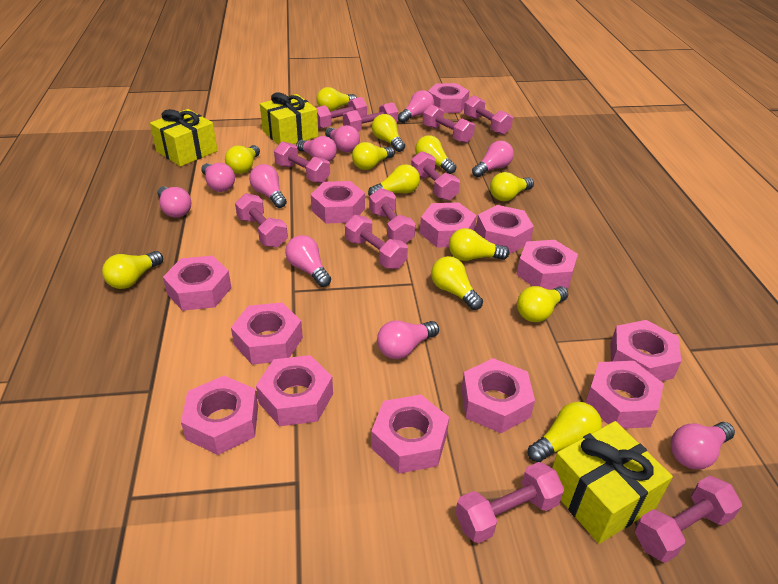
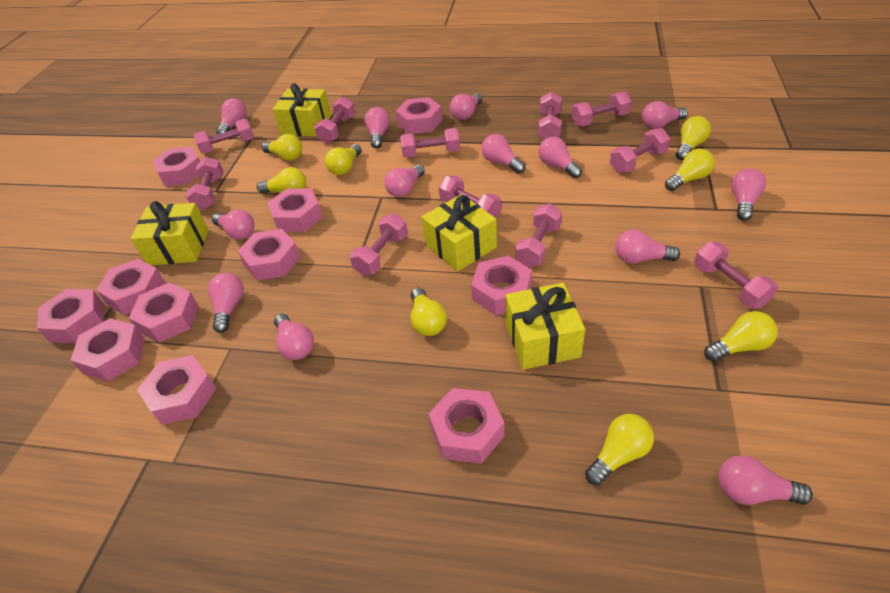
pink light bulb: [157,186,191,218] [201,163,235,192] [249,164,287,208] [285,235,331,287] [296,136,337,162] [325,125,360,152] [377,320,439,359] [398,90,434,123] [472,141,514,177] [671,422,735,470] = 10 -> [208,273,244,333] [212,209,254,240] [216,98,247,134] [274,314,314,360] [365,107,390,149] [384,165,425,197] [450,94,482,120] [482,134,525,173] [538,137,582,178] [615,230,680,264] [642,101,688,129] [718,455,813,505] [731,168,766,221] = 13
pink nut: [163,256,232,311] [181,376,258,455] [231,303,303,365] [256,355,333,426] [311,181,365,224] [371,395,449,474] [420,202,477,248] [428,83,469,113] [461,358,535,433] [476,205,534,253] [517,240,578,290] [585,361,664,429] [611,320,681,381] = 13 -> [37,289,104,343] [70,318,145,382] [96,259,165,315] [129,283,199,343] [137,355,217,425] [152,147,200,186] [238,229,300,281] [267,188,323,232] [396,97,442,134] [428,388,505,464] [471,256,532,315] = 11
yellow gift: [150,109,218,167] [260,92,318,145] [552,421,673,544] = 3 -> [131,201,208,265] [273,83,331,137] [422,194,497,272] [506,283,585,370] = 4
yellow light bulb: [102,251,163,289] [225,145,260,174] [316,87,357,111] [352,142,395,170] [368,164,420,196] [372,114,405,152] [415,135,457,174] [431,256,483,310] [449,228,509,261] [490,172,534,201] [517,286,568,322] [528,402,602,462] = 12 -> [257,167,306,193] [261,134,302,161] [325,144,361,175] [410,288,447,336] [585,414,654,486] [665,149,715,191] [676,116,711,160] [704,311,778,362] = 8

